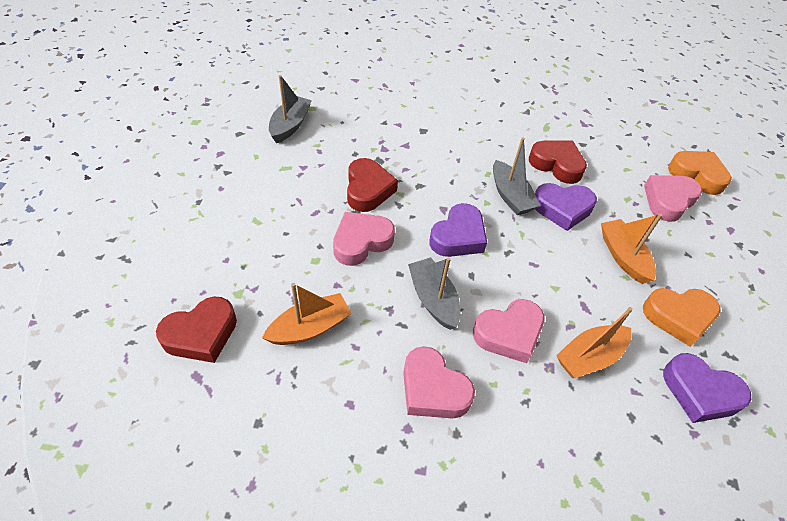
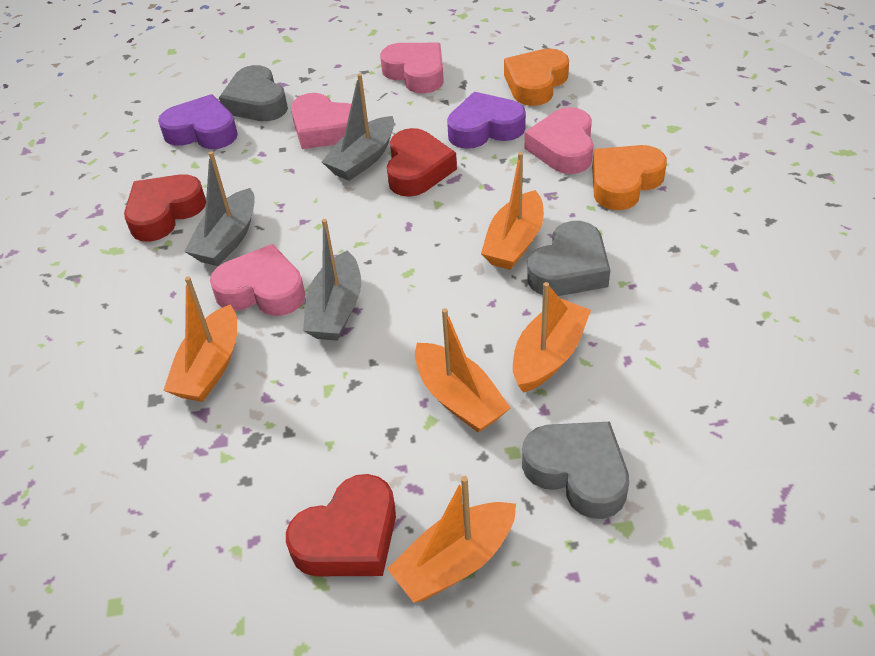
grey heart: none = 0 -> [219,65,288,121] [522,422,629,519] [527,221,610,296] = 3
orange boat: [262,283,352,345] [556,307,633,378] [601,213,663,284] = 3 -> [163,276,237,402] [387,476,516,603] [415,308,511,433] [481,152,544,270] [513,282,591,393] = 5
purple heart: [429,203,487,257] [535,183,597,231] [663,353,751,423] = 3 -> [158,94,238,149] [447,92,526,149] = 2

